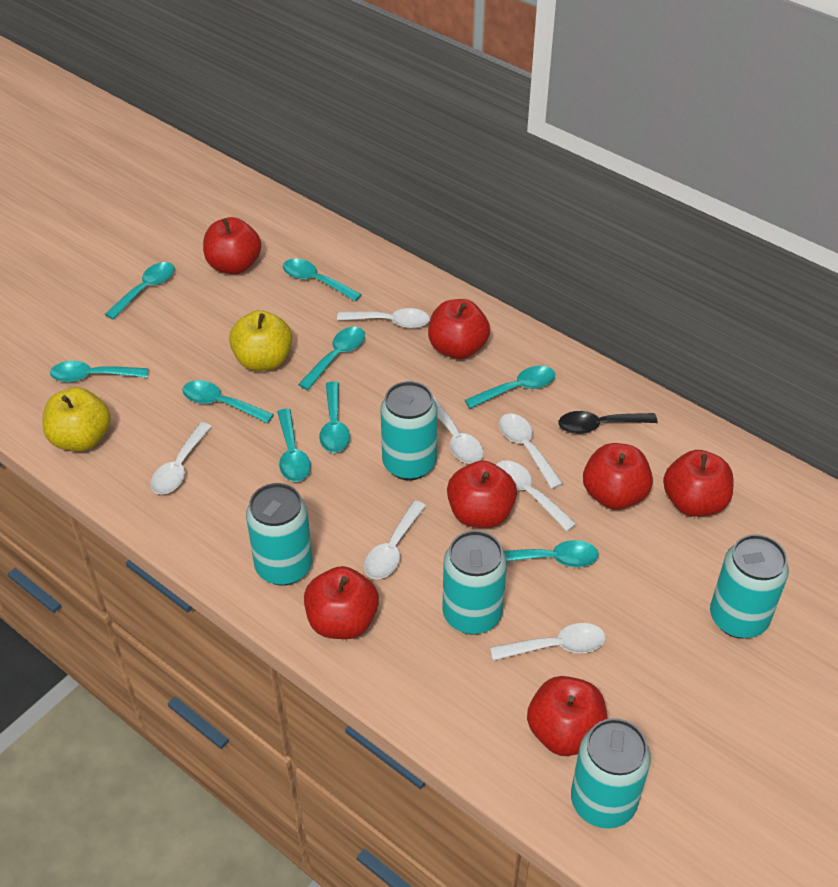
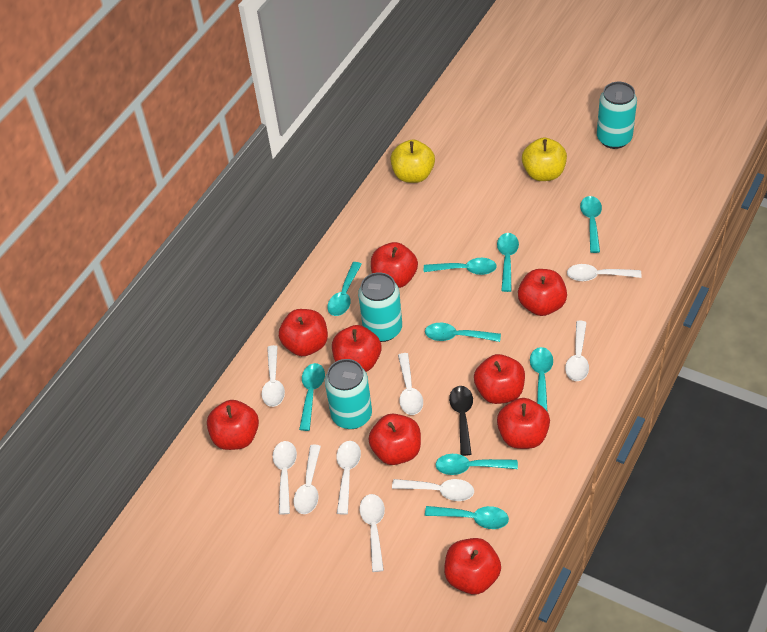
red apple: [203,217,261,274] [304,566,379,639] [428,299,490,359] [447,460,517,528] [527,676,608,756] [583,443,653,510] [663,450,734,517] = 7 -> [207,400,259,450] [279,309,328,356] [332,325,381,372] [368,414,421,465] [371,242,418,288] [444,538,501,594] [474,354,525,404] [497,398,550,449] [518,269,567,316] = 9
turquoise can: [246,483,313,586] [381,381,437,480] [442,531,507,635] [571,718,651,829] [710,534,789,639] = 5 -> [325,359,372,429] [358,272,402,342] [597,82,637,149] = 3
white spoon: [150,422,212,494] [337,308,430,328] [364,500,426,579] [433,397,484,464] [490,623,605,661] [496,460,577,532] [499,413,563,489] = 7 -> [261,345,285,407] [273,441,297,515] [293,445,321,514] [337,441,361,515] [360,494,385,572] [392,479,474,501] [398,353,423,415] [565,321,589,381] [567,264,642,281] = 9

